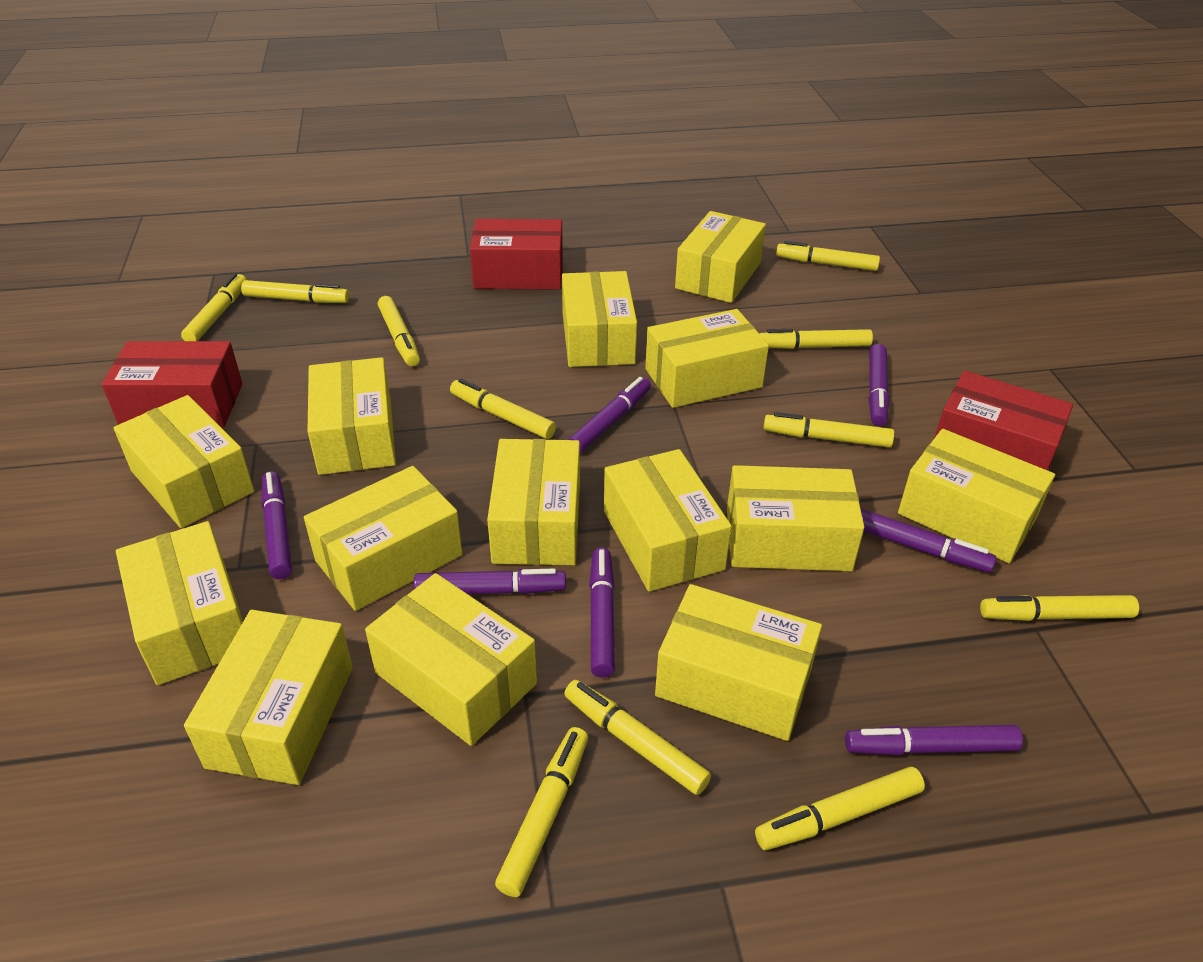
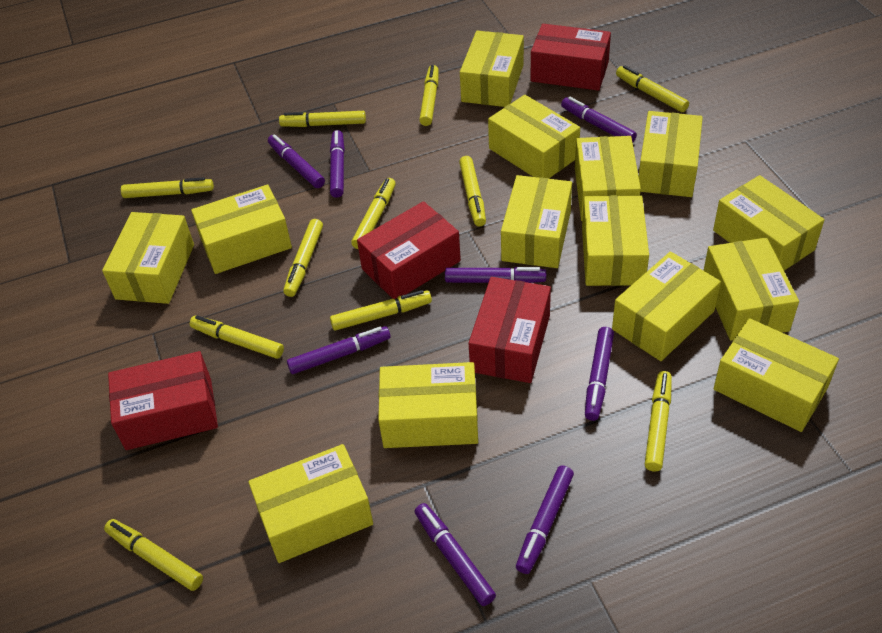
purple marker: [261,471,292,579] [413,569,566,594] [568,377,651,453] [589,547,615,678] [845,725,1023,755] [860,508,997,573] [869,344,890,426] = 7 -> [268,134,325,188] [287,326,390,374] [330,130,345,198] [415,503,496,606] [445,267,546,283] [516,466,574,574] [561,97,637,143] [585,327,614,421] = 8
red box: [102,341,243,427] [470,219,563,290] [935,371,1073,470] = 3 -> [108,351,218,450] [357,201,461,299] [469,277,551,383] [531,24,611,91] = 4

